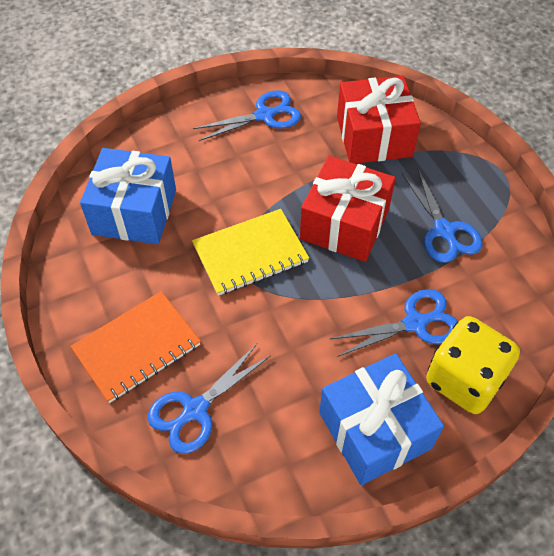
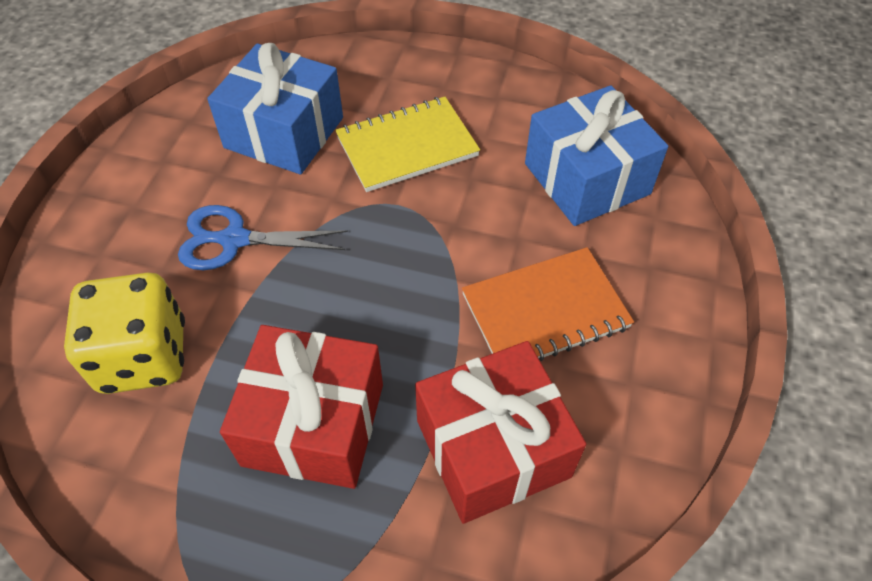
blue scissors: [148,344,271,454] [193,90,301,141] [330,289,458,357] [402,168,483,263] = 4 -> [178,205,348,270] = 1

